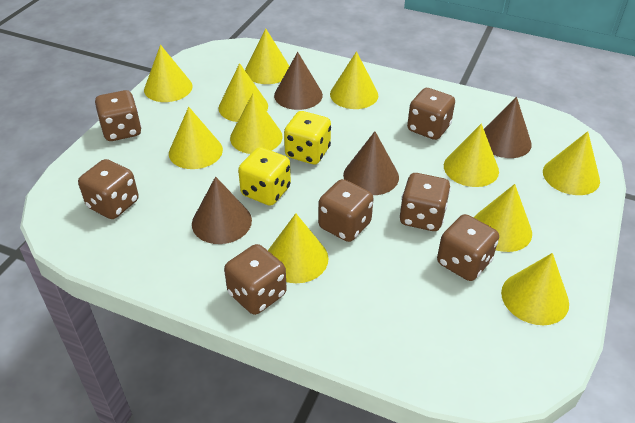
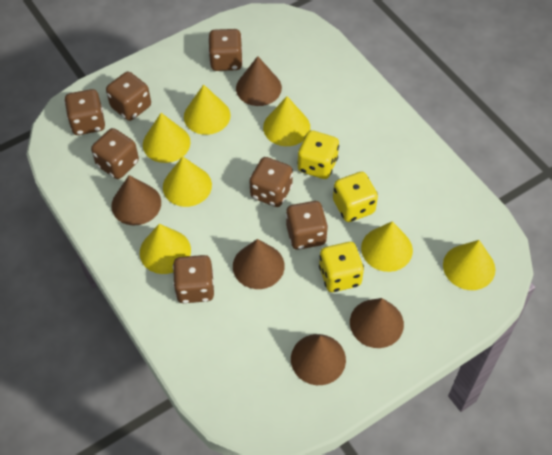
brown cone: [192,176,252,244] [274,52,323,110] [343,131,399,195] [484,97,532,158] = 4 -> [111,175,161,225] [233,239,285,289] [236,56,282,106] [291,334,346,385] [350,298,404,348] = 5
yellow cone: [144,45,193,102] [169,107,223,169] [219,63,268,122] [230,93,283,154] [245,28,289,84] [268,213,329,283] [330,51,378,109] [444,124,499,187] [474,184,532,252] [501,253,569,325] [543,131,600,195] = 11 -> [140,224,191,274] [143,113,191,163] [163,156,212,207] [184,84,230,135] [263,96,310,146] [361,221,413,272] [443,240,495,290] = 7
yellow dice: [238,147,291,206] [284,111,331,164] = 2 -> [297,130,339,179] [319,242,364,292] [333,172,378,222] = 3

